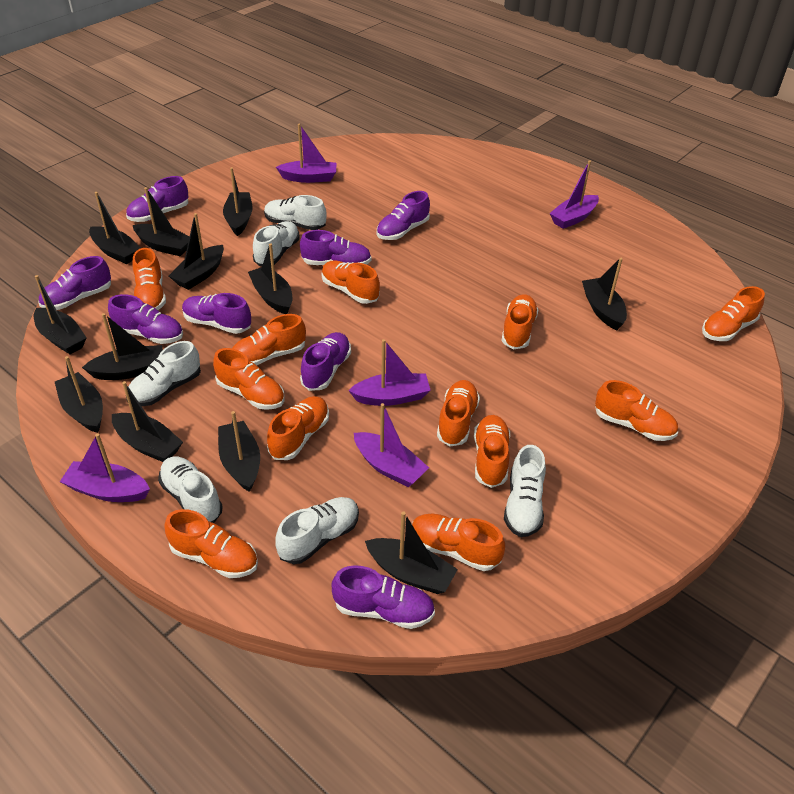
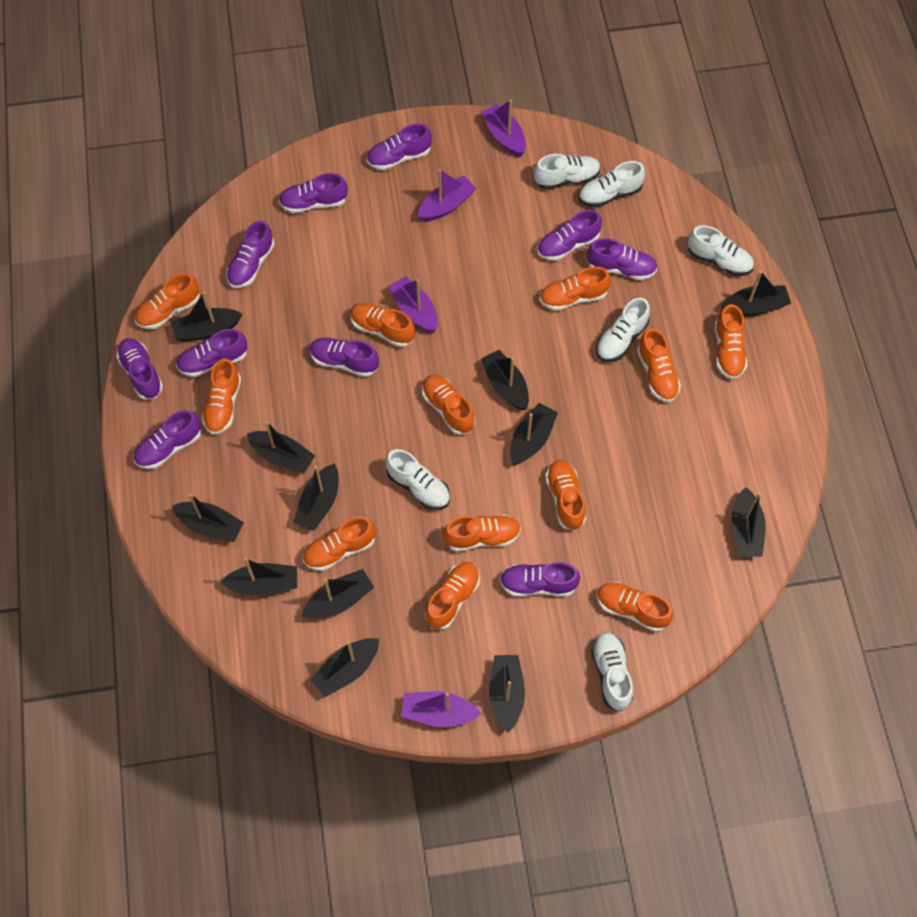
purple boat: [60,434,150,502] [276,124,337,183] [348,339,431,406] [354,403,429,487] [550,160,599,229] = 5 -> [389,276,438,333] [401,691,482,727] [418,169,477,221] [481,99,526,157] = 4
purple shoe: [39,256,111,310] [108,294,183,344] [126,176,189,222] [182,293,251,334] [300,230,371,265] [300,332,351,391] [332,565,435,629] [377,191,430,240] = 8 -> [116,338,163,400] [133,410,201,469] [176,329,248,377] [226,220,275,288] [279,173,348,213] [310,338,379,377] [367,124,432,170] [499,562,580,597] [537,210,602,261] [587,238,657,280] = 10

